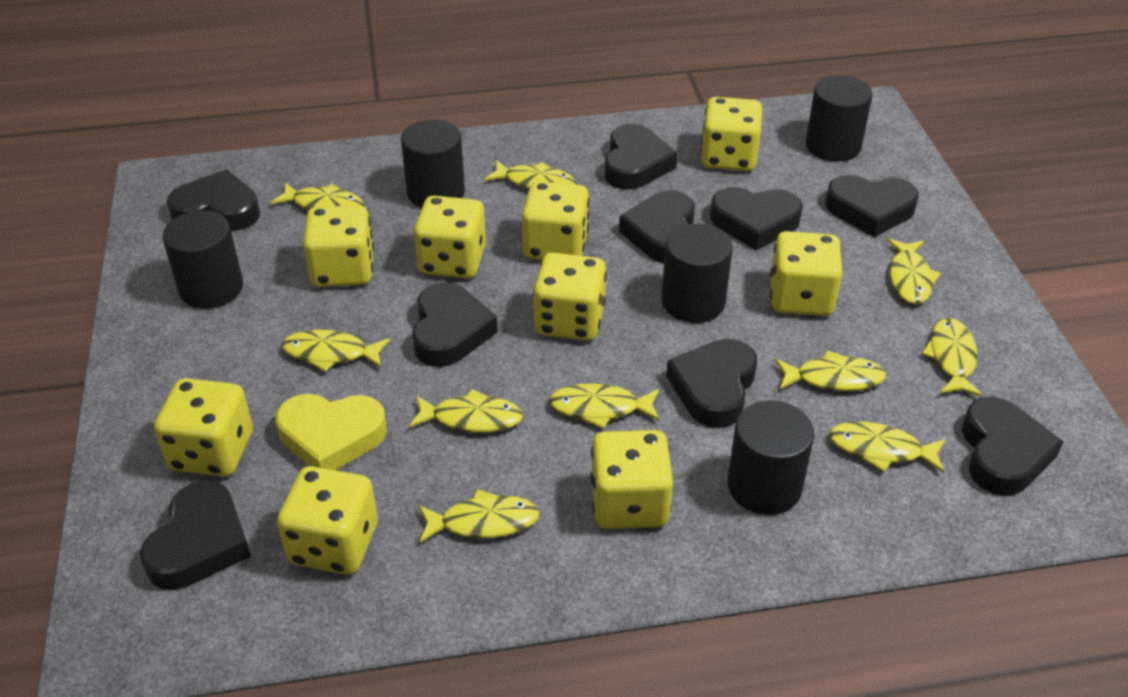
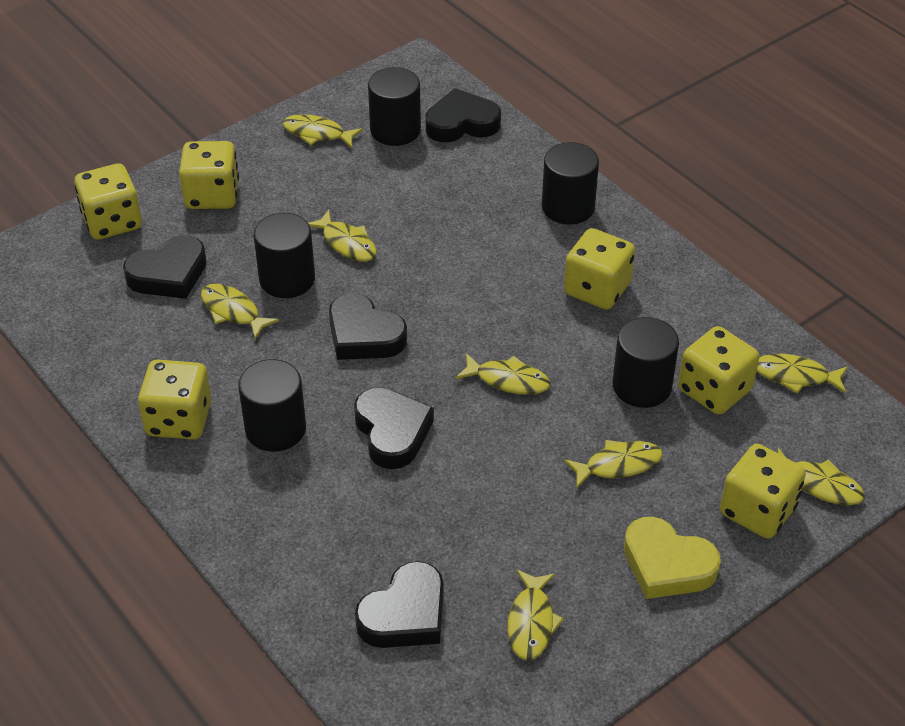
black heart: [140,481,251,590] [167,169,260,231] [412,282,498,367] [605,124,678,189] [619,190,695,263] [666,339,757,428] [710,187,803,250] [825,175,919,237] [962,397,1064,496] = 9 -> [123,235,207,299] [329,293,407,360] [354,387,434,469] [355,561,444,648] [426,88,501,142] = 5
yellow dice: [154,378,253,477] [277,466,378,575] [303,205,374,287] [414,196,486,278] [522,181,589,260] [533,253,607,341] [590,430,673,529] [700,97,762,171] [770,231,842,316] = 9 -> [74,163,142,240] [138,359,211,440] [179,141,239,209] [564,228,635,310] [678,326,759,415] [720,444,806,539] = 6
yellow fish: [271,183,364,210] [282,330,390,372] [409,389,523,432] [418,489,540,543] [484,160,576,189] [549,383,660,429] [775,350,886,391] [829,422,946,473] [887,238,941,304] [921,318,983,397] = 10 -> [201,284,279,339] [283,114,363,148] [308,210,377,261] [456,353,551,395] [508,569,564,660] [564,440,663,488] [757,354,848,394] [778,448,865,505] = 8

